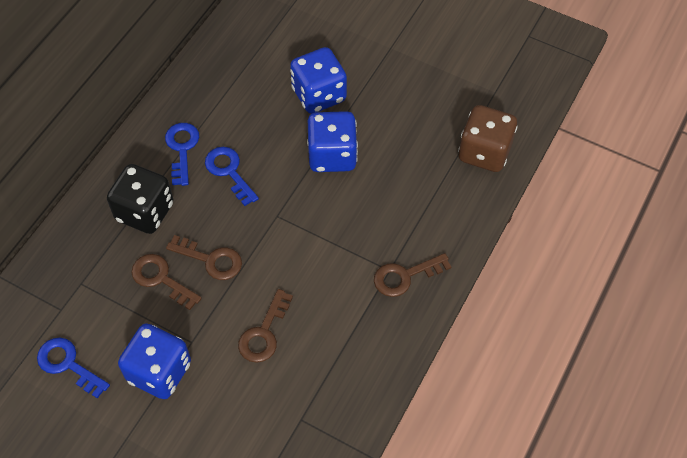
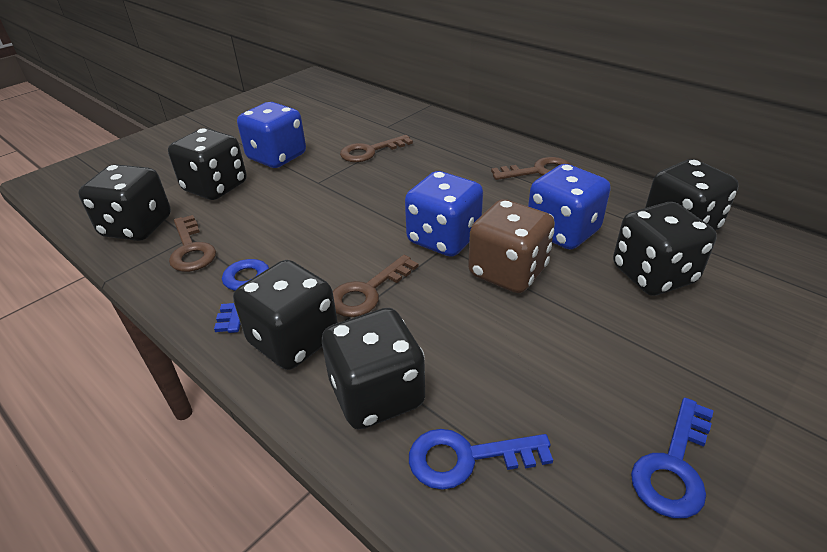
black dice: [107,164,173,234] = 1 -> [78,164,171,241] [168,128,246,200] [233,260,338,370] [322,308,425,430] [613,202,717,296] [645,159,739,231] = 6

